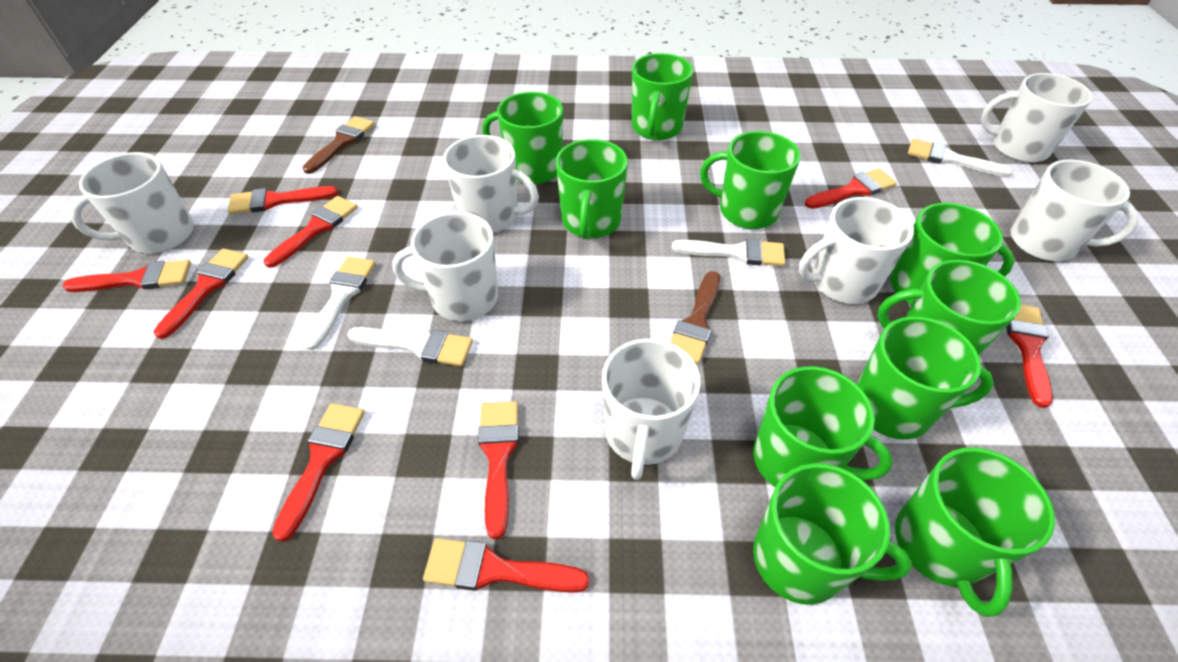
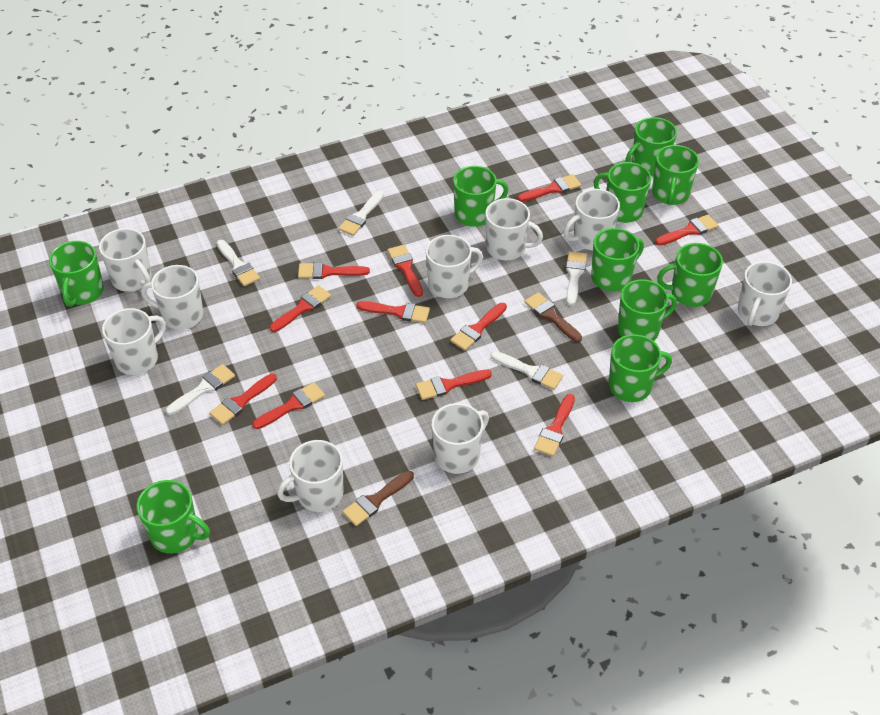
red brush: [63,260,191,292] [154,248,249,339] [228,186,338,214] [264,196,358,268] [272,403,365,542] [423,538,589,593] [478,401,519,539] [805,168,897,209] [1006,305,1053,408] = 9 -> [209,373,277,425] [252,382,325,429] [270,285,331,332] [298,262,370,279] [356,301,430,323] [388,245,423,297] [416,370,492,400] [450,303,507,351] [517,174,581,202] [534,394,575,456] [655,214,719,246] = 11
white brush: [303,257,375,350] [347,327,473,366] [672,238,785,266] [908,139,1013,177] = 4 -> [166,364,235,415] [217,240,260,286] [338,191,384,236] [491,351,563,390] [566,251,587,306] = 5
white mug: [70,152,194,253] [392,212,498,321] [443,135,539,233] [602,339,701,480] [798,197,914,304] [981,73,1093,163] [1011,159,1138,261] = 7 -> [99,228,152,292] [102,308,166,375] [141,265,203,330] [277,440,343,512] [426,235,483,298] [431,403,489,474] [485,198,543,260] [564,189,620,250] [738,261,792,326] = 9

